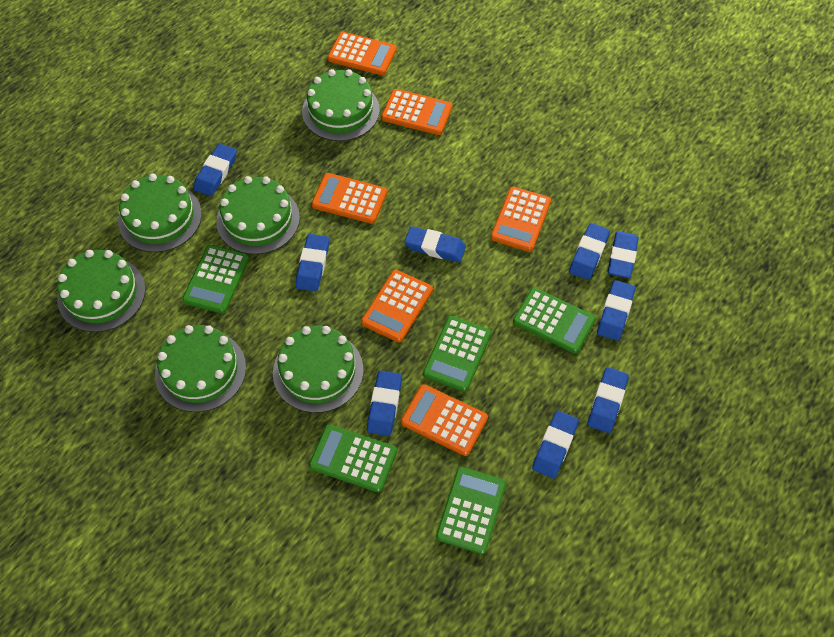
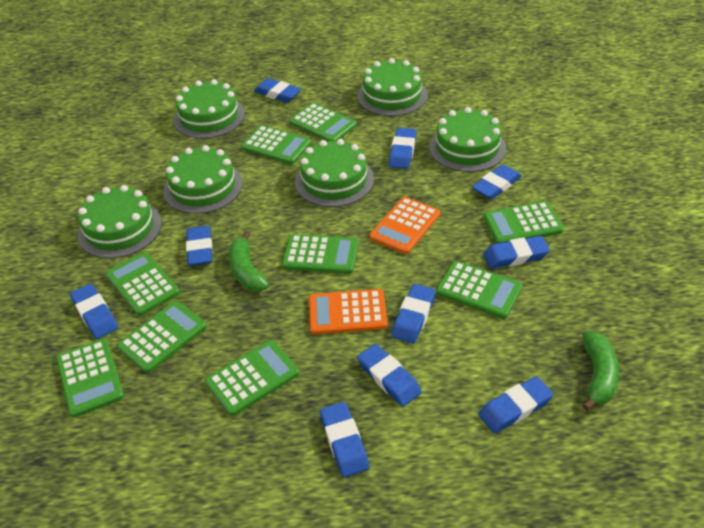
blue eraser: [194,144,237,196] [296,234,329,291] [367,371,402,436] [404,226,466,262] [532,410,579,479] [569,223,610,280] [588,367,629,433] [597,280,635,341] [608,231,639,278] = 9 -> [70,284,118,339] [186,226,212,266] [254,78,301,103] [320,402,369,477] [357,344,422,407] [389,128,417,169] [391,284,436,344] [472,164,522,200] [479,376,554,434] [483,236,550,269] = 10
green banana: none = 0 -> [228,231,269,292] [582,332,619,411] = 2
green calculator: [182,245,249,314] [309,424,397,493] [423,316,492,392] [436,467,506,554] [513,288,596,353] = 5 -> [56,339,124,417] [106,252,180,316] [117,301,207,373] [205,340,299,416] [241,125,311,164] [282,234,358,274] [289,103,357,141] [436,261,523,319] [483,201,564,244] = 9
orange calculator: [311,173,387,224] [328,32,397,75] [361,270,433,342] [381,89,452,135] [401,384,488,456] [491,187,551,252] = 6 -> [309,289,388,335] [370,197,440,254] = 2

